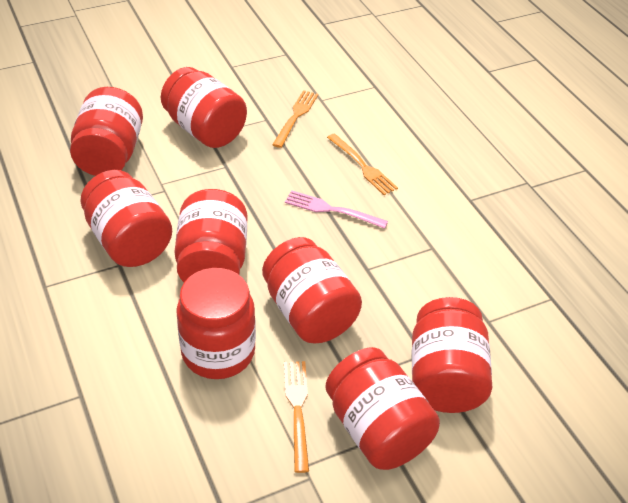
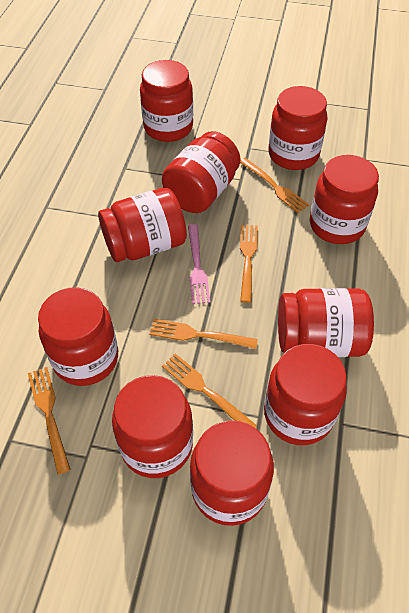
orange fork: [272,90,318,148] [284,361,309,473] [327,134,398,195] = 3 -> [28,367,71,475] [149,319,258,349] [162,353,257,428] [240,158,309,213] [240,225,258,303] = 5
red jar: [70,87,143,176] [81,170,172,267] [161,67,247,148] [174,189,247,282] [176,268,256,379] [262,237,362,343] [326,347,440,470] [412,297,492,413] = 8 -> [38,287,118,386] [98,188,187,262] [112,375,193,478] [140,60,193,142] [162,131,240,213] [190,420,274,526] [264,344,347,445] [268,86,328,170] [278,288,374,357] [310,155,379,244] = 10

